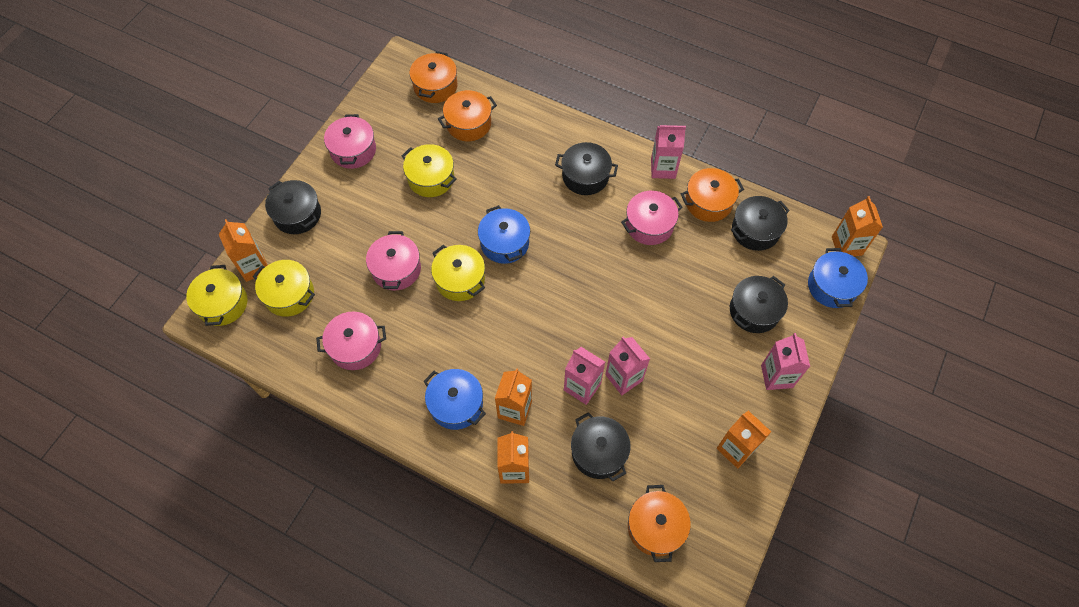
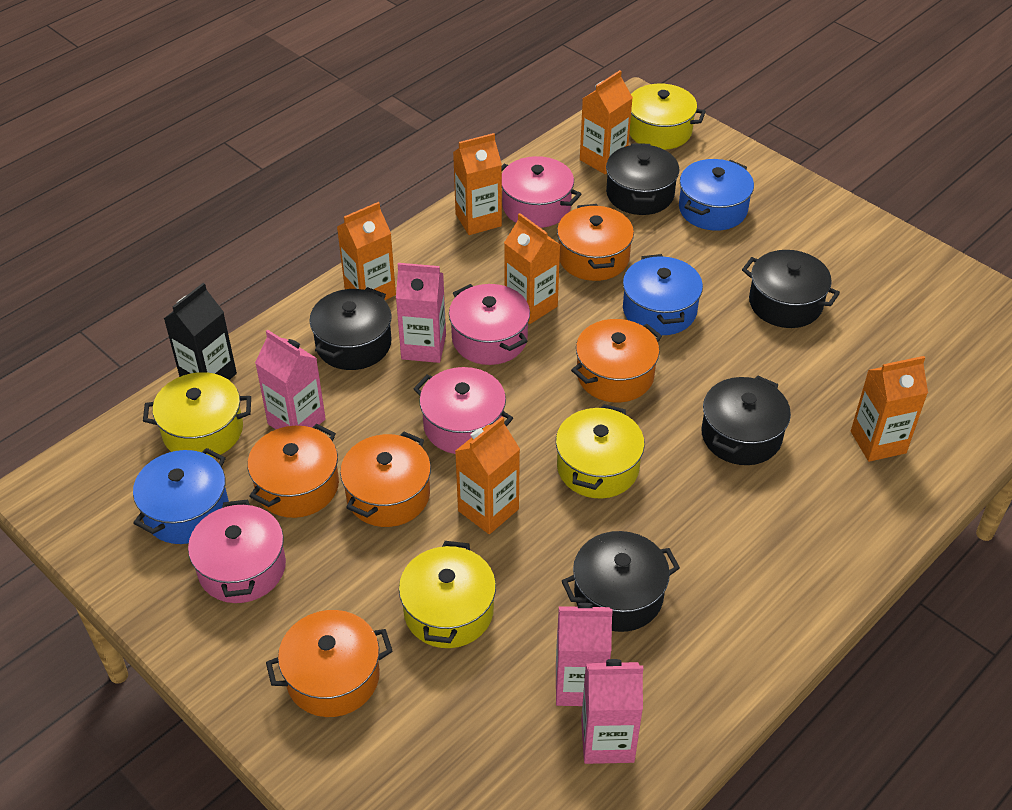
black carton: none = 0 -> [164,283,237,380] = 1
orange carton: [219,219,267,282] [495,368,532,426] [497,431,529,484] [717,411,771,468] [832,196,883,256] = 5 -> [337,202,396,300] [453,133,502,235] [455,417,520,534] [504,213,560,324] [580,70,633,174] [851,356,928,462] = 6
orange pot: [409,51,457,103] [438,90,497,141] [628,485,691,562] [681,168,744,222] = 4 -> [248,424,339,518] [266,610,393,717] [340,432,431,527] [557,204,634,281] [571,319,662,402] = 5

